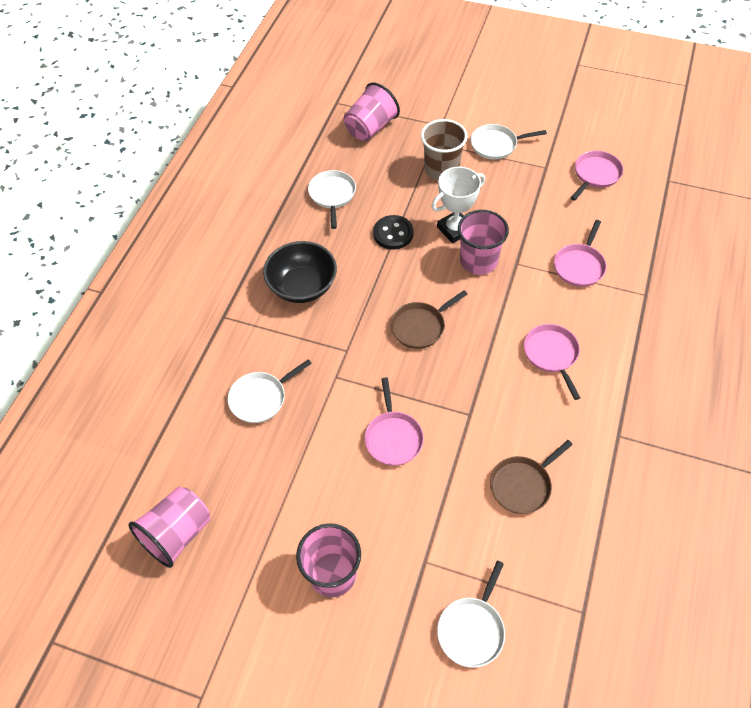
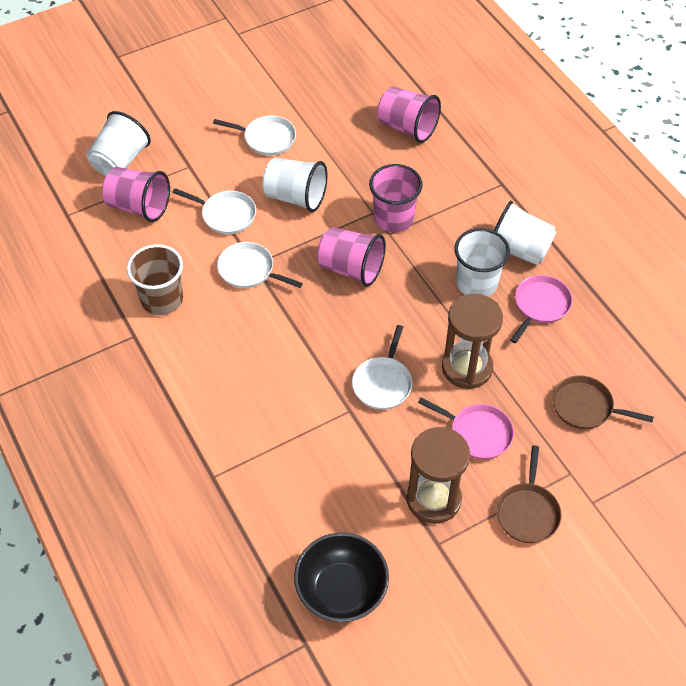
black button: [373,215,414,250] = 1 -> none = 0
brown hourglass: none = 0 -> [407,427,470,524] [442,294,503,390] = 2
pink pan: [365,378,424,466] [524,324,580,400] [554,220,607,287] [571,151,623,201] = 4 -> [418,398,514,459] [510,275,573,343] = 2
white cup: none = 0 -> [86,111,151,176] [262,158,328,212] [454,228,510,296] [494,201,556,265] = 4
white trophy: [431,167,485,243] = 1 -> none = 0

